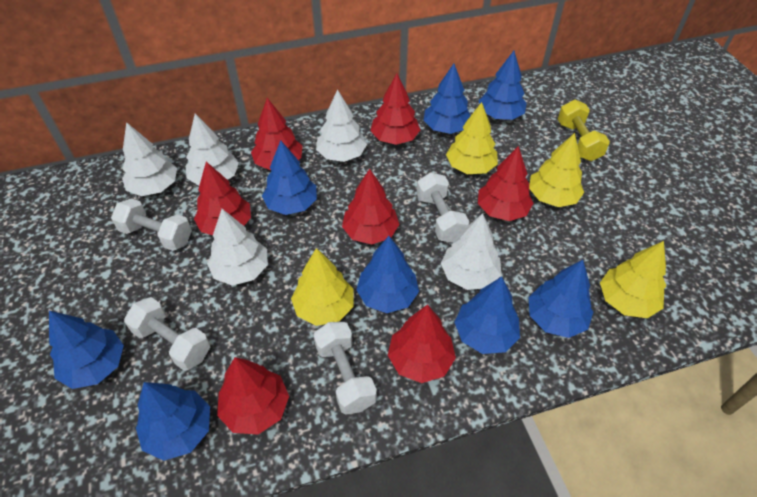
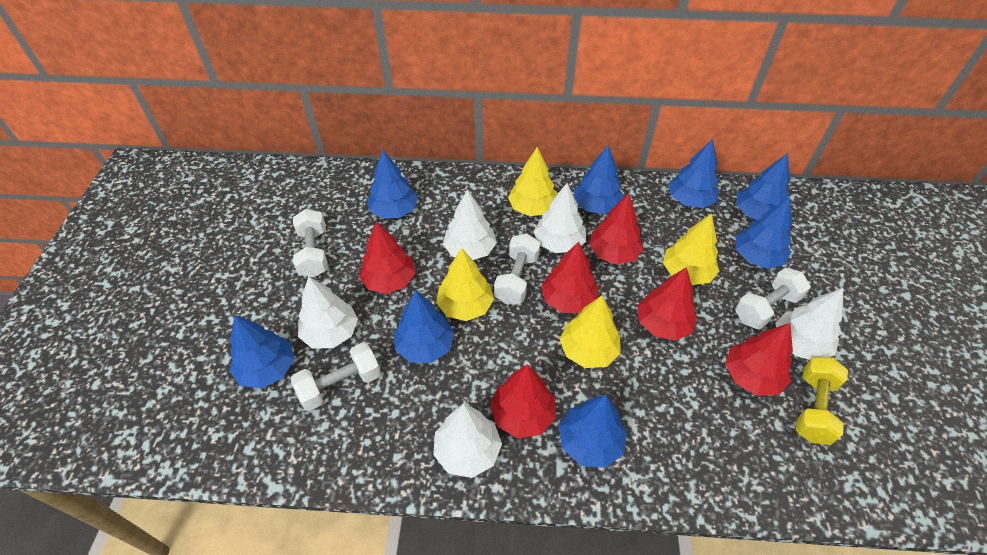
red tree: [194,162,251,235] [217,357,289,435] [251,98,302,170] [342,169,400,244] [370,74,420,145] [388,304,456,383] [478,146,533,221] = 7 -> [359,222,416,294] [490,364,556,438] [541,241,598,313] [589,193,644,265] [638,267,697,341] [725,323,793,396] = 6

